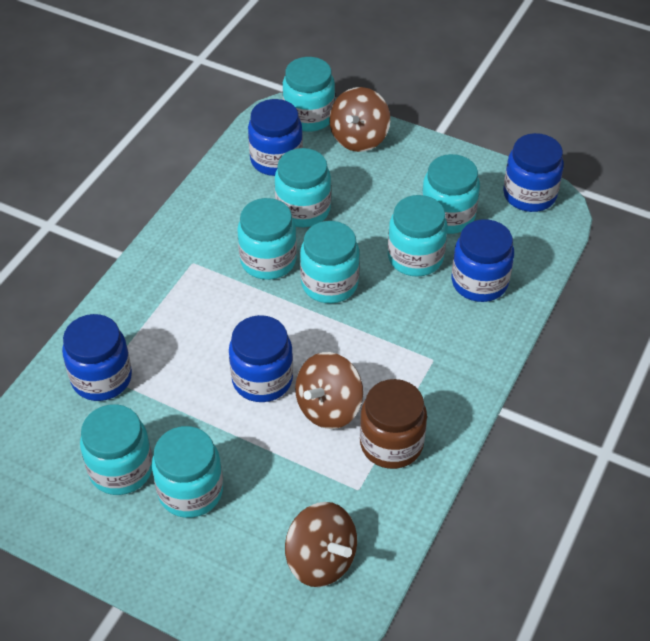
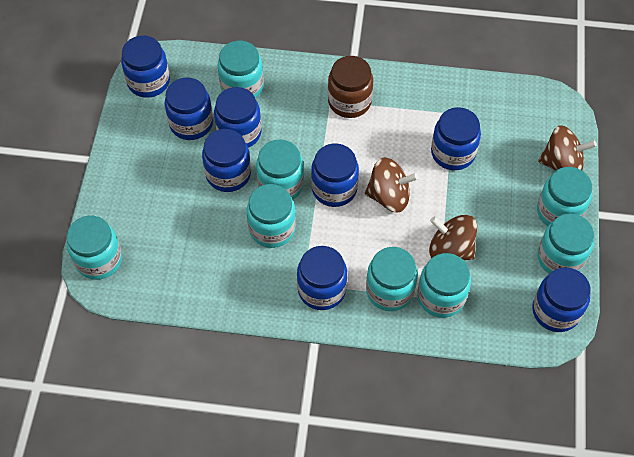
blue jar: [62,314,132,401] [229,315,293,402] [248,99,303,176] [452,219,514,302] [503,133,564,212] = 5 -> [121,36,170,98] [165,77,213,140] [202,129,251,192] [214,87,261,148] [297,246,347,310] [311,143,359,207] [431,107,481,170] [532,267,591,332] = 8

